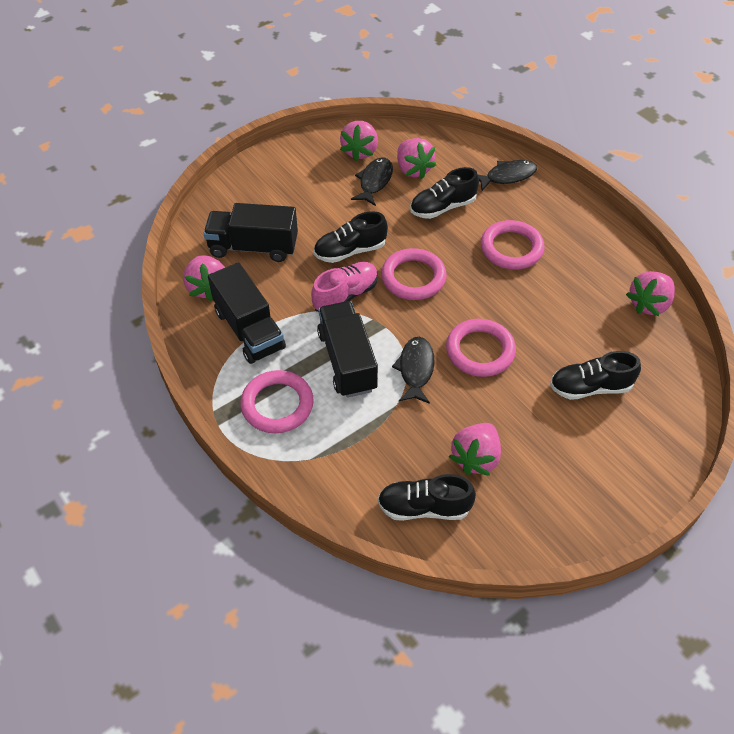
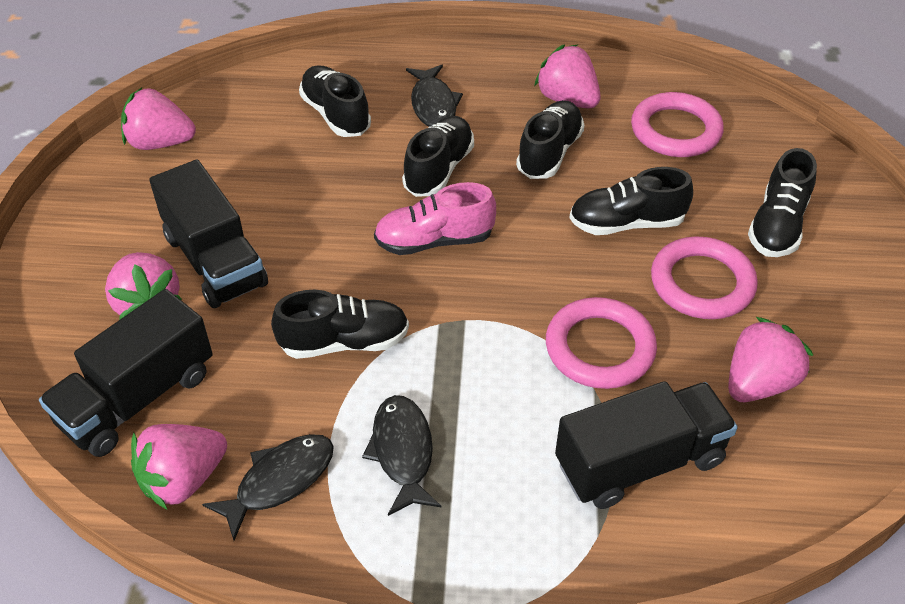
black shoe: [314,211,388,263] [378,474,476,521] [410,167,479,219] [550,351,641,400] = 4 -> [271,290,409,359] [299,65,371,137] [402,116,474,197] [516,100,584,179] [569,167,693,235] [748,148,817,257] = 6
pink ring: [240,370,314,433] [381,248,447,300] [446,319,516,377] [481,220,545,269] = 4 -> [546,297,657,389] [631,92,724,157] [651,236,758,319] = 3

